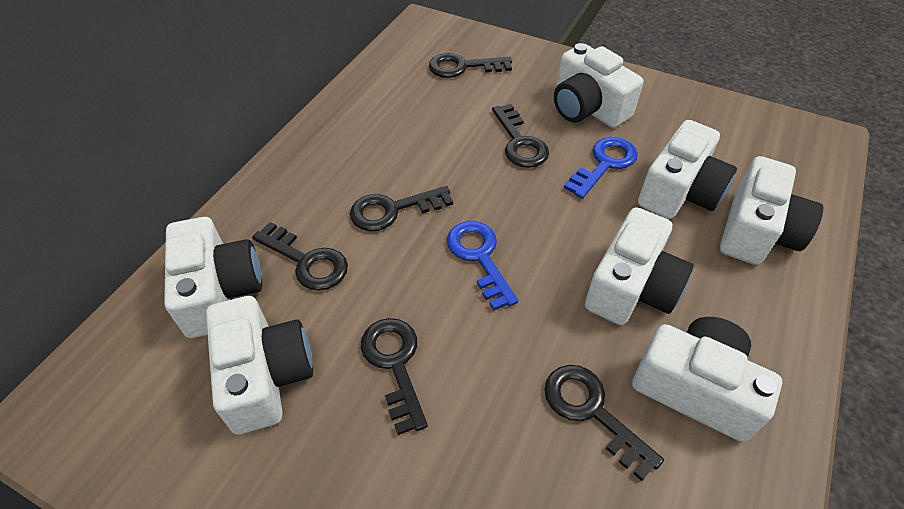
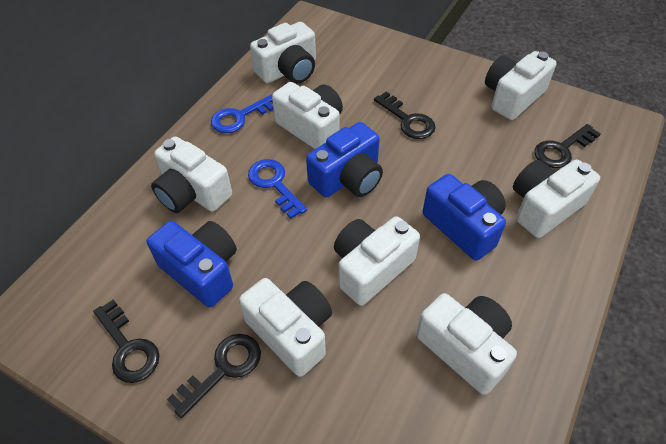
black key: [252,222,348,291] [350,186,453,231] [361,318,428,435] [429,53,512,78] [492,104,549,168] [544,365,664,481] = 6 -> [93,300,160,383] [167,334,261,418] [374,91,436,139] [534,124,601,168] = 4
blue camera: none = 0 -> [147,221,237,307] [306,122,383,197] [423,174,506,261] = 3
white camera: [164,217,262,338] [206,296,313,435] [554,43,643,128] [585,207,693,325] [632,317,782,442] [638,120,737,219] [720,156,823,265] = 7 -> [151,137,232,213] [239,278,332,377] [250,22,316,84] [272,82,343,149] [334,216,420,306] [416,293,517,395] [485,51,556,120] [513,159,600,238] = 8

